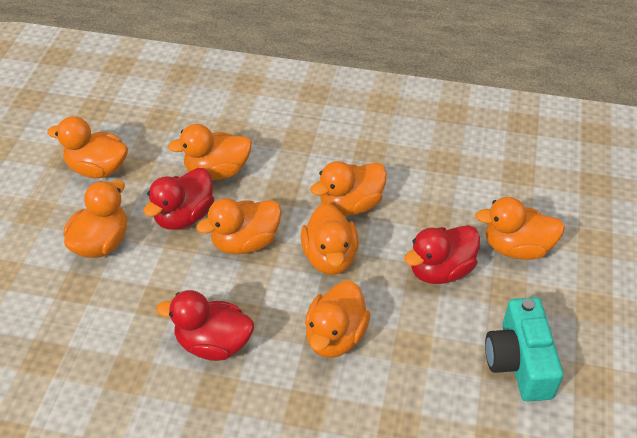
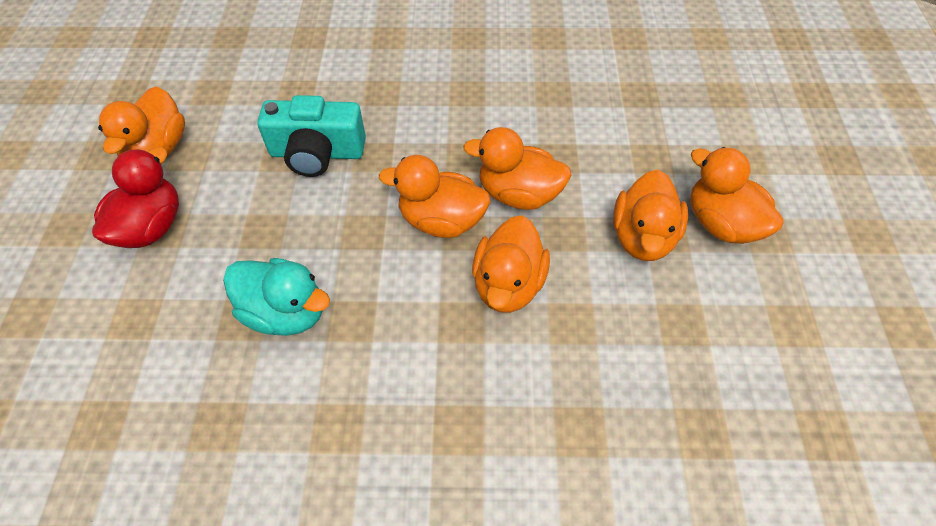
orange duck: [47,116,128,178] [64,180,127,258] [168,124,252,180] [196,198,281,255] [301,203,359,275] [305,281,370,358] [310,161,387,216] [475,197,565,260] = 8 -> [98,86,185,156] [379,155,491,238] [463,127,571,210] [472,215,550,313] [613,170,688,261] [690,147,784,244] = 6
red duck: [144,168,214,230] [156,290,254,361] [404,225,480,284] = 3 -> [92,147,179,248] = 1
turquoise duck: none = 0 -> [223,258,330,336] = 1

